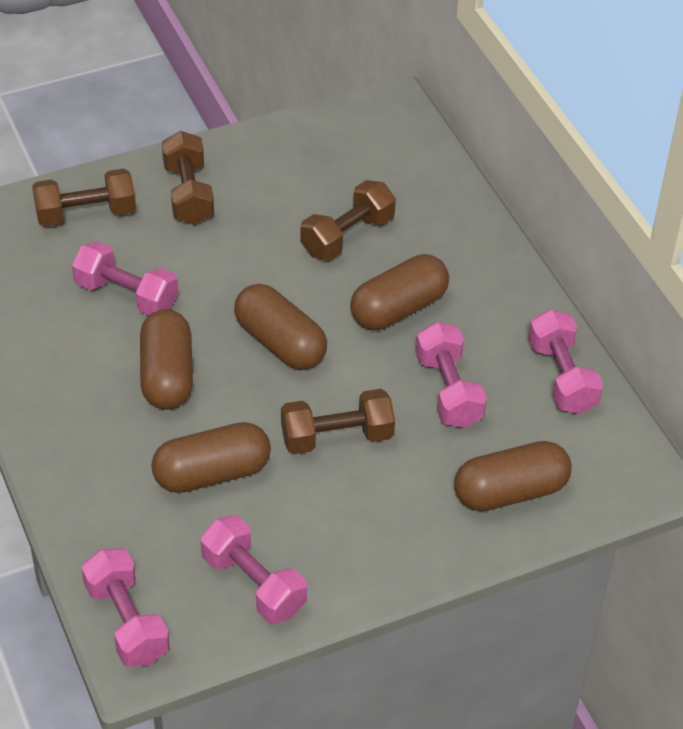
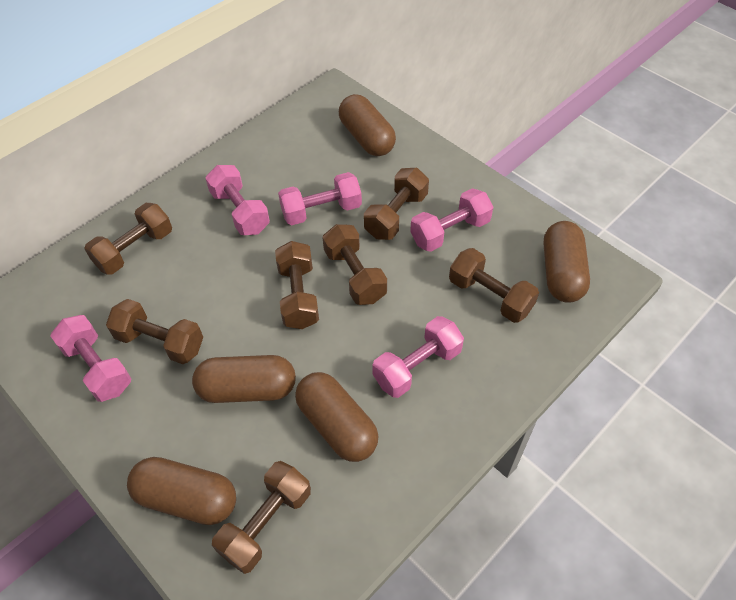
brown dumbbell: [32,169,136,227] [162,131,214,225] [281,389,395,454] [300,180,396,260] = 4 -> [84,203,172,275] [106,299,203,364] [212,461,311,574] [275,241,319,329] [322,224,387,305] [364,168,429,240] [449,248,539,323] = 7

